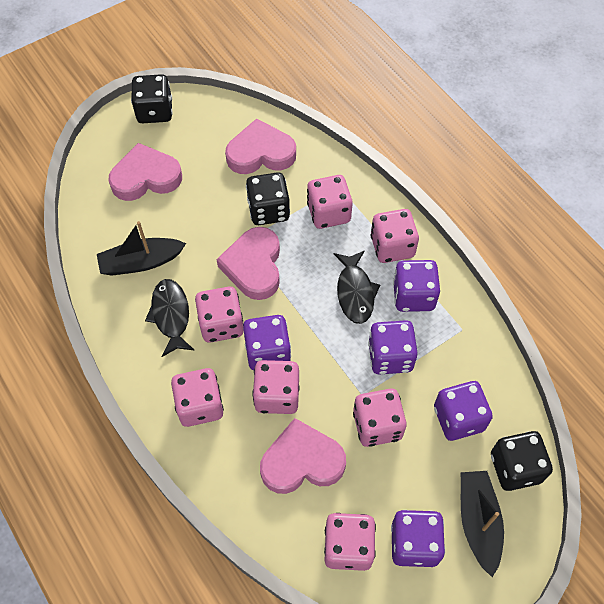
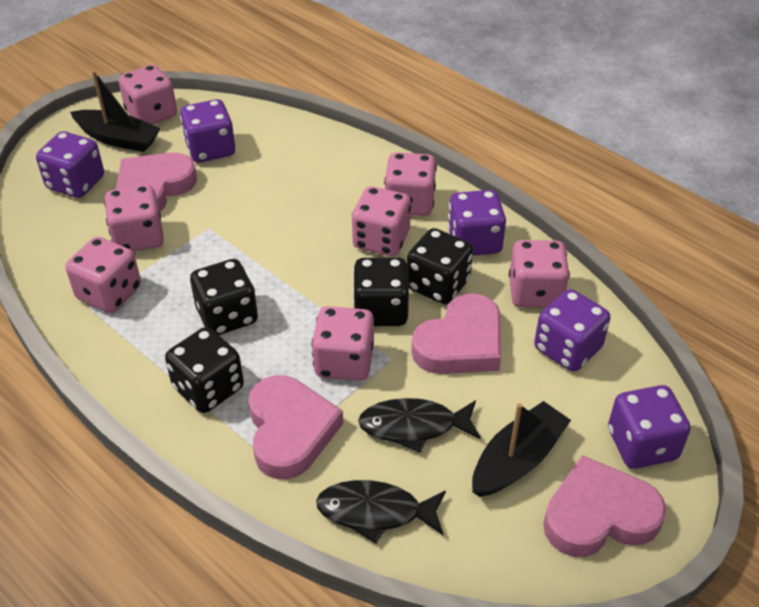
black dice: [131,74,172,123] [246,172,290,225] [491,431,553,491] = 3 -> [165,327,244,413] [190,259,258,335] [353,257,409,326] [407,228,473,304] = 4

